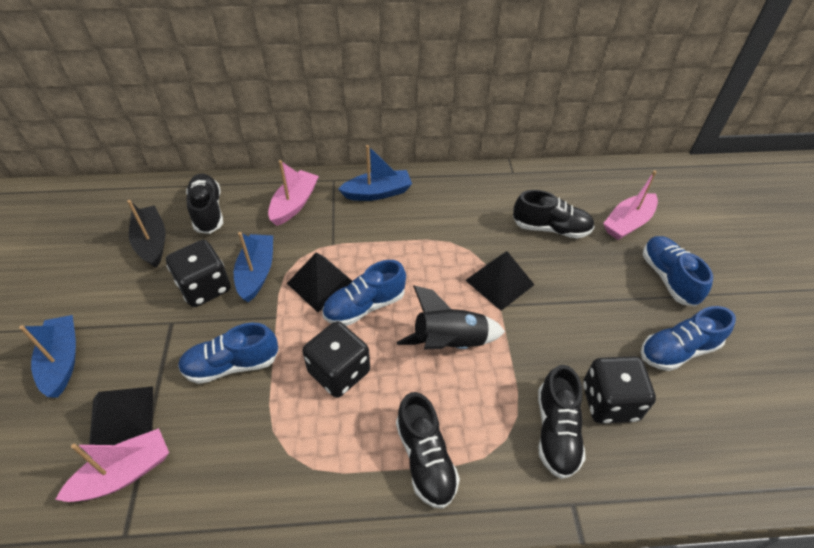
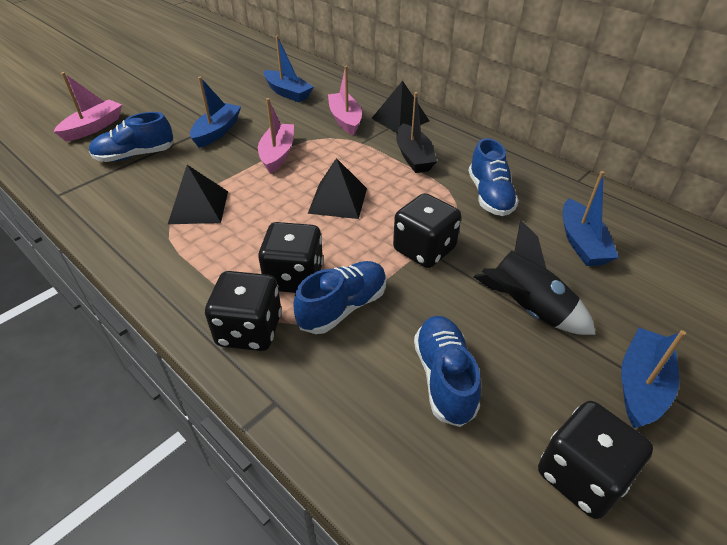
black dice: [166,240,231,307] [302,321,370,398] [583,356,656,424] = 3 -> [205,271,282,351] [258,222,323,293] [393,193,461,268] [538,401,653,519] = 4
black shoe: [186,174,223,234] [396,392,460,509] [513,190,595,238] [538,365,586,479] = 4 -> none = 0
blue boat: [19,315,76,397] [234,232,273,302] [338,145,412,201] = 3 -> [190,77,241,148] [263,35,313,102] [563,171,619,266] [621,328,686,428] = 4

